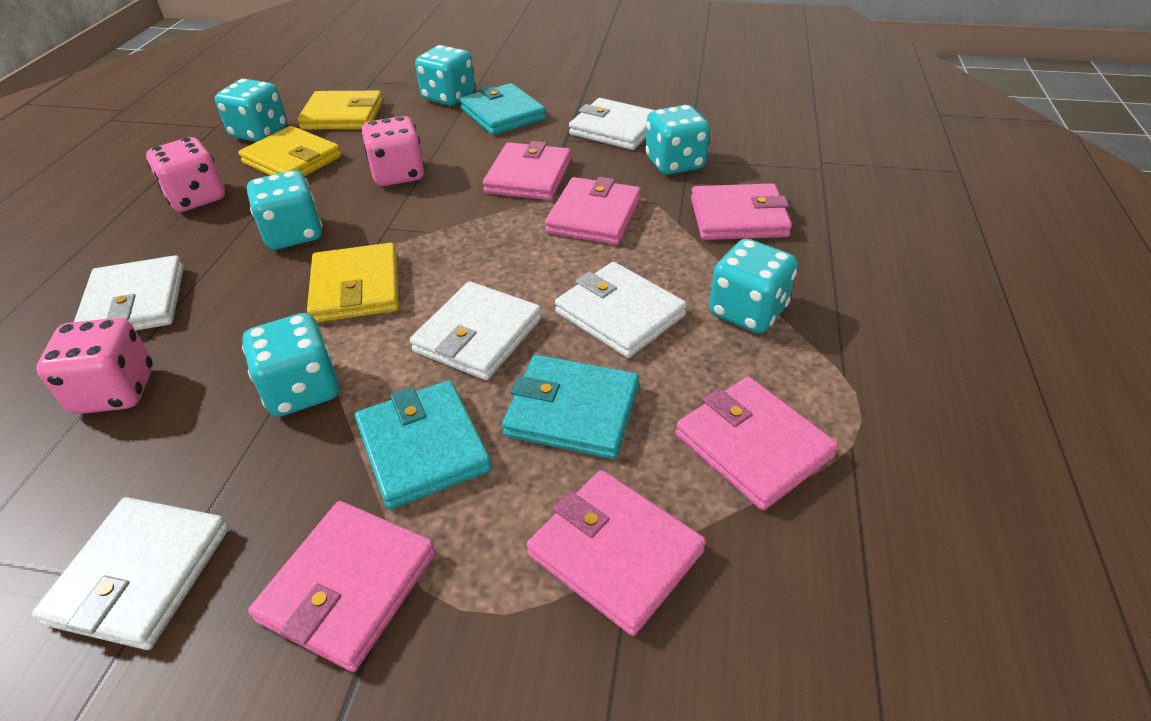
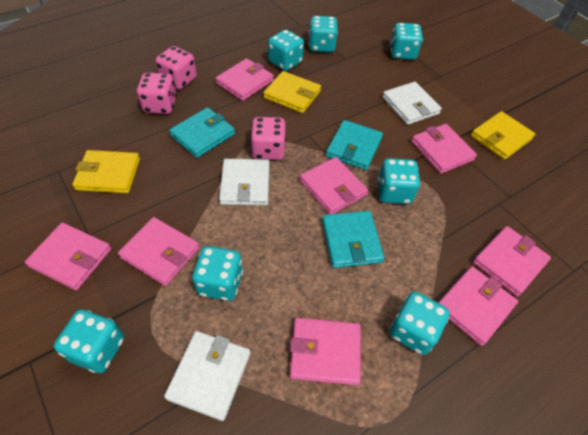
pink wallet: [248,501,436,672] [483,141,571,200] [526,470,706,636] [545,177,641,245] [676,377,838,511] [691,183,792,240] = 6 -> [25,223,111,291] [118,217,199,286] [215,58,274,101] [290,318,361,385] [300,157,368,214] [411,124,477,174] [438,266,518,346] [473,226,551,296] = 8
turquoise dice: [215,79,287,142] [242,313,339,417] [247,170,322,250] [415,45,475,105] [645,105,710,175] [709,239,798,333] = 6 -> [54,309,124,373] [192,246,243,301] [268,30,304,71] [309,16,338,52] [378,158,421,204] [390,23,423,60] [390,292,450,355] = 7
white wallet: [32,497,229,650] [74,255,184,331] [410,281,542,380] [555,262,687,358] [569,98,654,150] = 5 -> [164,331,251,421] [219,159,270,206] [382,82,442,125] = 3

